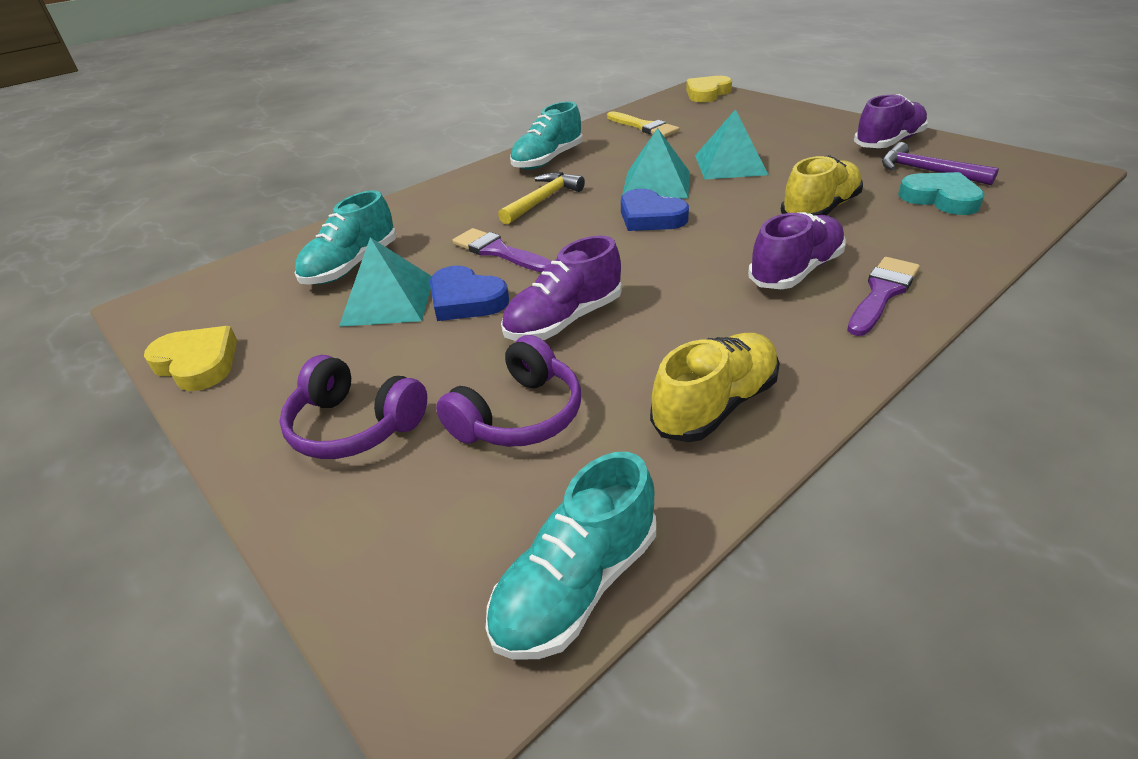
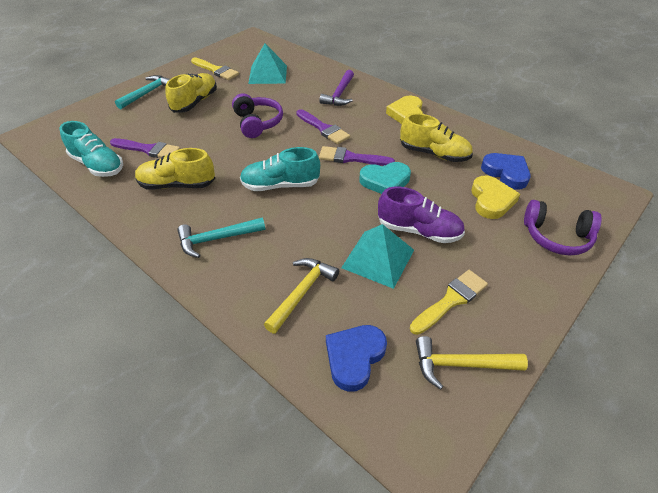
purple brush: [452,228,551,272] [847,257,920,336] = 2 -> [110,138,180,158] [296,109,350,144] [319,146,395,166] = 3
purple shoe: [501,236,622,341] [748,212,846,289] [854,94,928,148] = 3 -> [378,187,465,243] = 1
turquoise hammer: none = 0 -> [115,75,170,109] [177,218,265,258] = 2
turquoise pyramid: [339,237,432,327] [622,128,690,198] [695,109,769,179] = 3 -> [248,43,287,84] [341,224,414,289] = 2
turquoise shoe: [295,190,397,285] [486,452,656,659] [510,101,583,170] = 3 -> [60,121,123,177] [240,147,320,191] = 2
yellow brush: [607,111,680,137] = 1 -> [191,57,239,80] [410,270,488,335] = 2
yellow hammer: [498,172,585,225] = 1 -> [264,258,339,334] [416,336,528,390] = 2
yellow shoe: [650,333,780,442] [781,155,863,215] = 2 -> [135,148,215,190] [166,73,217,113] [400,113,473,162] = 3

